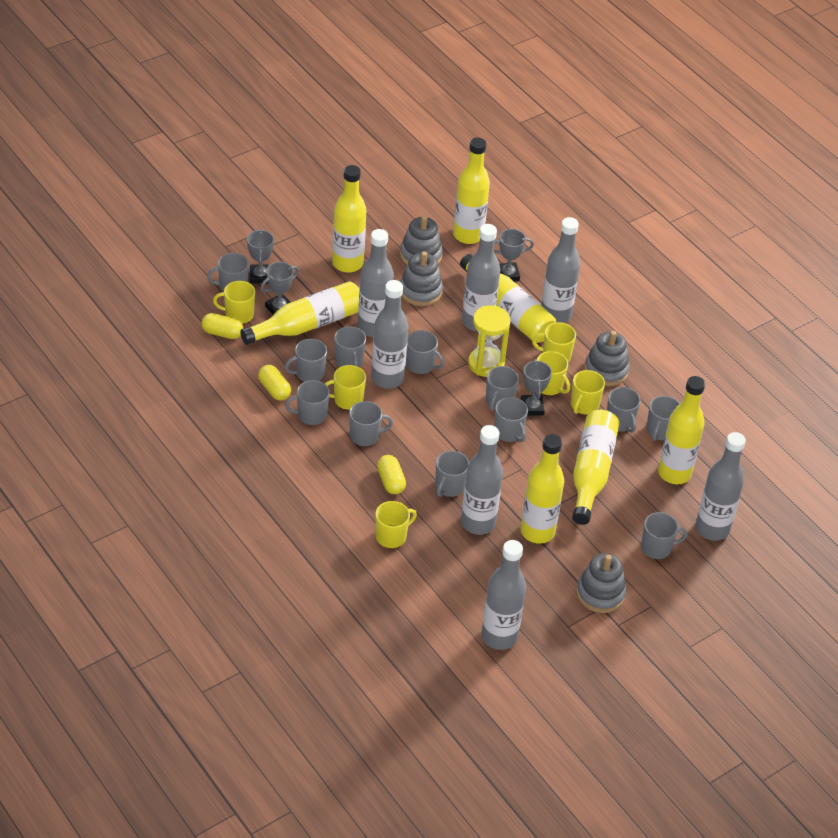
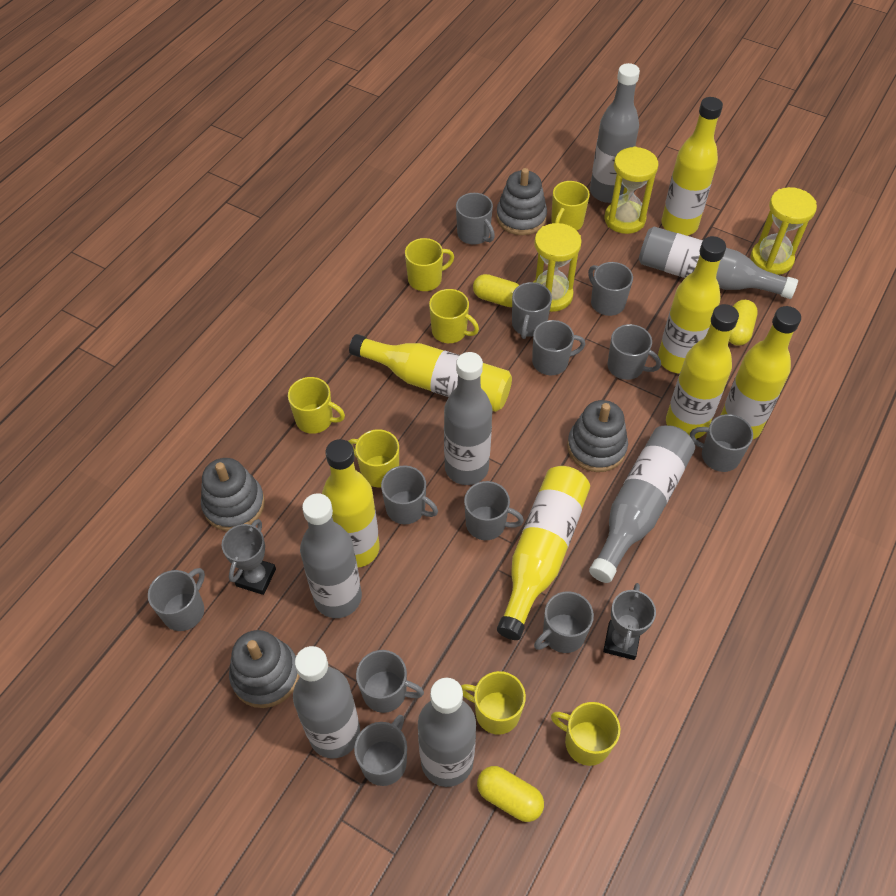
grey trophy: [247,229,274,284] [260,262,299,315] [494,229,534,281] [521,359,552,416] = 4 -> [222,519,276,595] [603,583,656,660] = 2
yellow hourglass: [468,305,511,377] = 1 -> [533,223,582,312] [604,146,658,234] [750,187,817,275] = 3
yellow mug: [213,281,255,324] [325,365,366,410] [376,501,417,548] [532,322,576,362] [537,351,570,395] [571,370,605,414] = 6 -> [288,377,345,434] [348,429,399,487] [405,238,454,291] [429,289,479,343] [461,671,526,735] [551,181,590,231] [551,702,621,766] = 7

